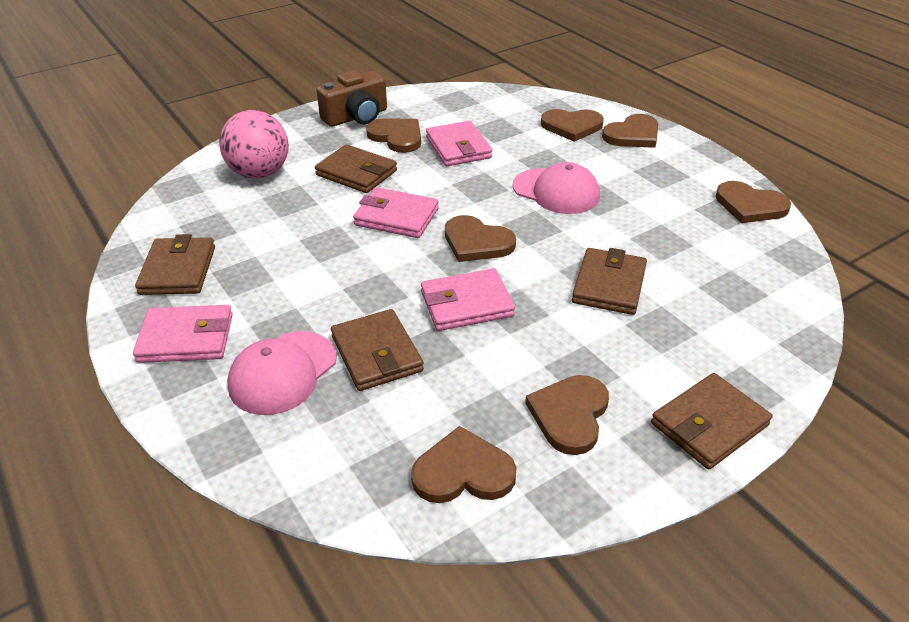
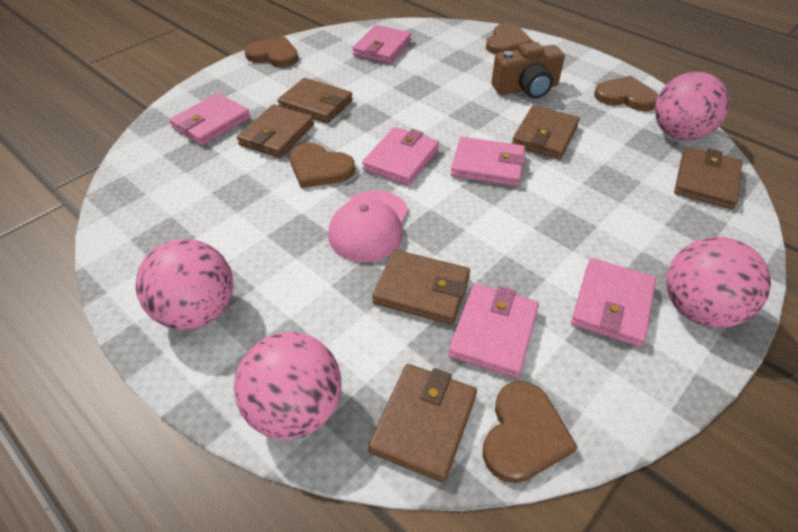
brown heart: [366,118,421,153] [411,426,517,503] [445,215,516,262] [525,375,609,455] [541,109,604,142] [602,114,658,148] [716,181,791,223] = 7 -> [244,37,299,67] [290,143,355,188] [483,381,578,483] [486,23,534,55] [594,76,659,111] = 5
brown wallet: [135,234,215,295] [315,144,397,193] [331,309,424,391] [572,248,647,315] [651,373,773,469] = 5 -> [237,104,314,158] [278,78,353,124] [368,364,477,483] [372,250,470,325] [512,105,580,159] [674,147,742,209] = 6
pink ball: [219,110,289,179] = 1 -> [135,239,233,330] [234,332,341,439] [655,72,730,141] [666,237,771,328] = 4
pink cap: [227,331,337,415] [512,162,600,214] = 2 -> [328,190,408,262] = 1
pink wallet: [133,305,233,363] [353,187,439,238] [421,269,515,331] [426,121,492,166] = 4 -> [169,93,250,146] [352,25,412,64] [362,127,439,186] [448,284,539,378] [451,137,526,186] [571,258,656,347] = 6

